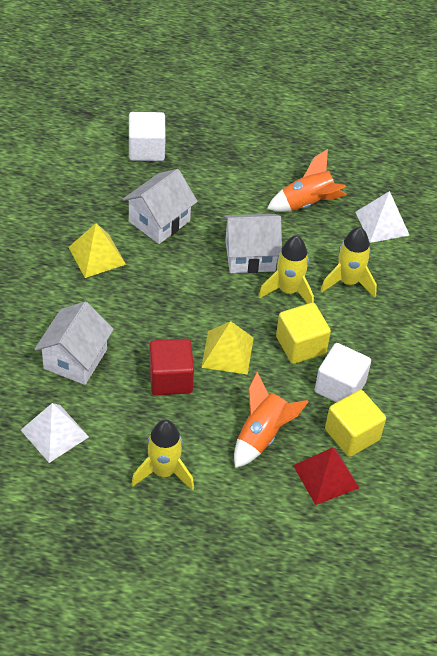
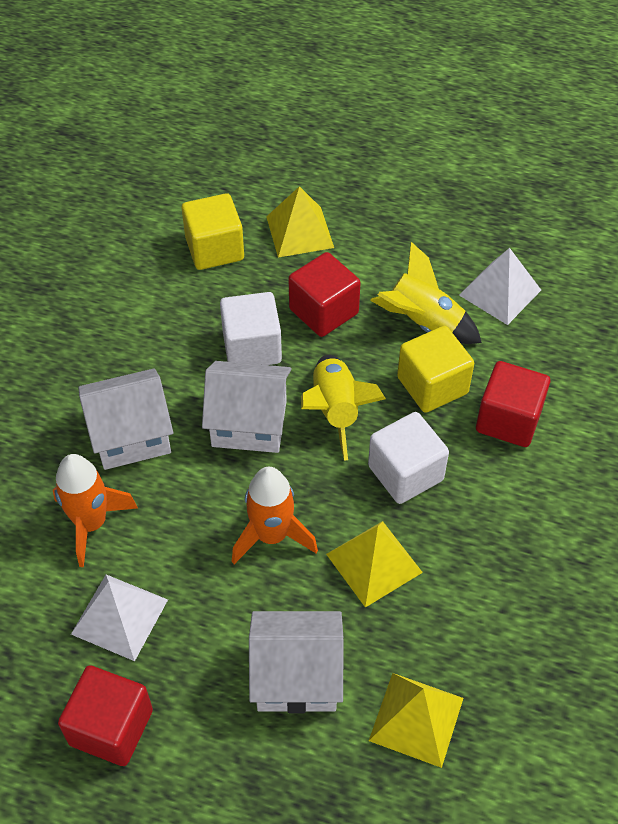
red cube: [149,339,194,395] = 1 -> [58,665,153,766] [289,252,361,337] [476,361,550,447] = 3
red pyramid: [293,447,359,505] = 1 -> none = 0
yellow pyramid: [68,223,126,278] [201,321,253,375] = 2 -> [266,186,334,258] [326,521,423,607] [369,673,463,768] = 3
yellow rocket: [131,420,194,490] [258,235,314,304] [320,227,377,298] = 3 -> [301,355,386,461] [370,242,482,344] = 2

